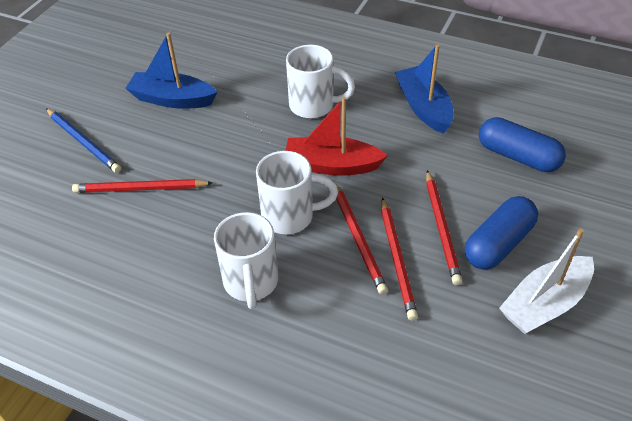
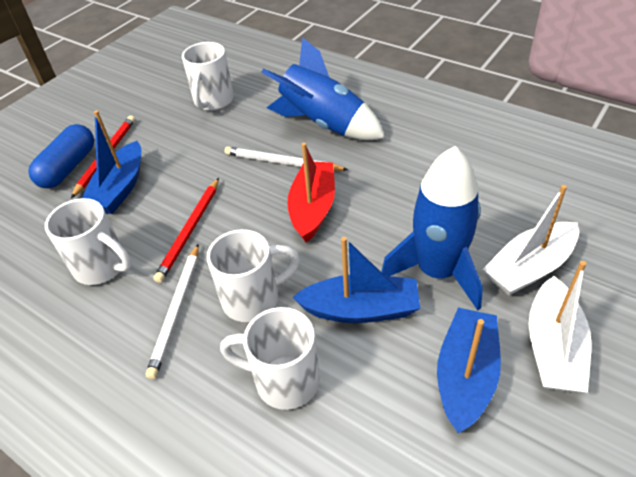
blue boat: [125,32,217,109] [395,44,454,134] = 2 -> [82,110,141,214] [292,237,420,323] [437,308,501,433] = 3
blue capsule: [465,196,538,270] [479,117,566,172] = 2 -> [28,124,94,189] = 1
blue pencil: [46,108,121,173] = 1 -> none = 0
blue rocket: none = 0 -> [262,37,385,140] [381,146,483,310] = 2
red pencil: [72,179,212,193] [334,182,388,295] [381,197,418,321] [426,170,462,285] = 4 -> [71,116,135,198] [154,178,219,283] = 2
white boat: [499,228,594,334] = 1 -> [483,185,579,295] [529,261,592,393] = 2
white mug: [214,212,278,310] [256,151,338,234] [286,45,355,118] = 3 -> [45,198,132,285] [182,42,234,110] [207,229,300,322] [220,307,320,410] = 4
white pencil: none = 0 -> [146,244,199,379] [225,147,348,171] = 2

